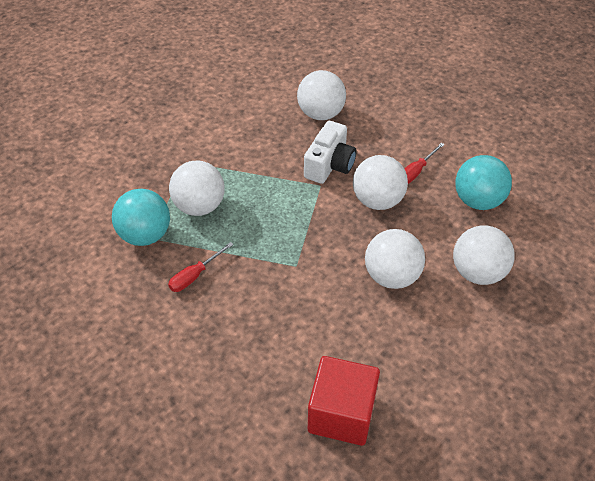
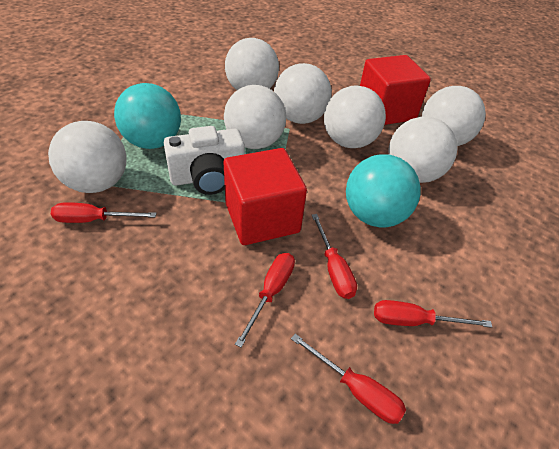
red cube: [308,356,380,446] = 1 -> [224,148,307,245] [360,55,431,125] = 2
red screwdriver: [168,242,233,292] [404,143,445,184] = 2 -> [51,202,156,223] [235,253,295,348] [291,334,406,424] [312,214,357,299] [374,300,492,328] = 5
white ball: [169,161,225,216] [297,70,346,120] [353,155,408,210] [365,229,425,289] [453,225,515,285] = 5 -> [48,121,127,193] [224,85,286,149] [225,38,279,90] [274,63,332,124] [324,85,386,148] [388,117,457,183] [422,86,486,146] = 7

